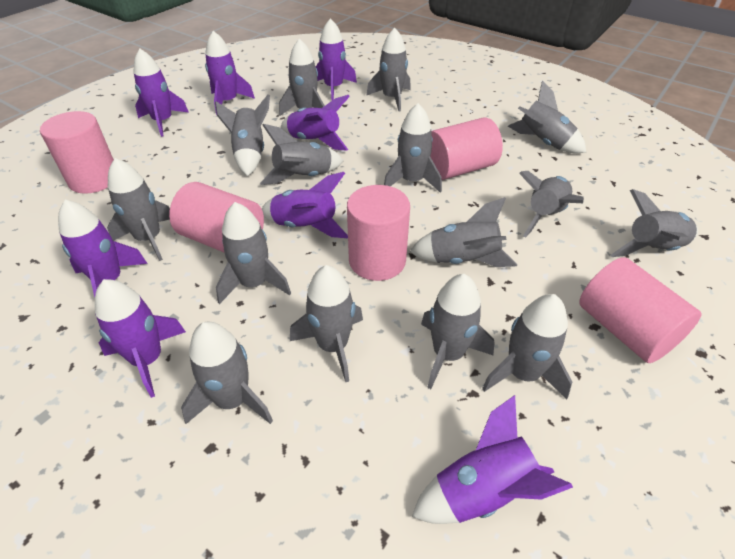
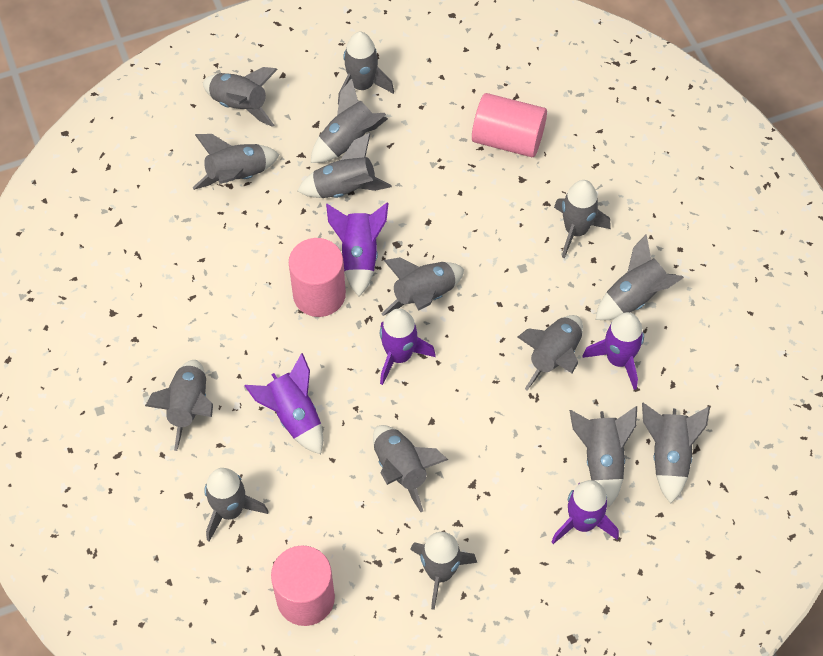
pink cylinder: [40,111,114,194] [169,182,264,252] [347,185,410,281] [430,117,503,180] [579,257,701,363] = 5 -> [271,545,335,626] [289,238,346,317] [472,93,547,157] = 3
purple rocket: [58,200,148,297] [95,279,186,398] [134,48,189,137] [205,31,255,115] [262,172,348,238] [281,95,350,151] [316,18,357,101] [412,395,573,524] = 8 -> [244,353,323,454] [326,203,389,296] [380,308,436,385] [551,480,619,544] [582,312,644,390] = 5

